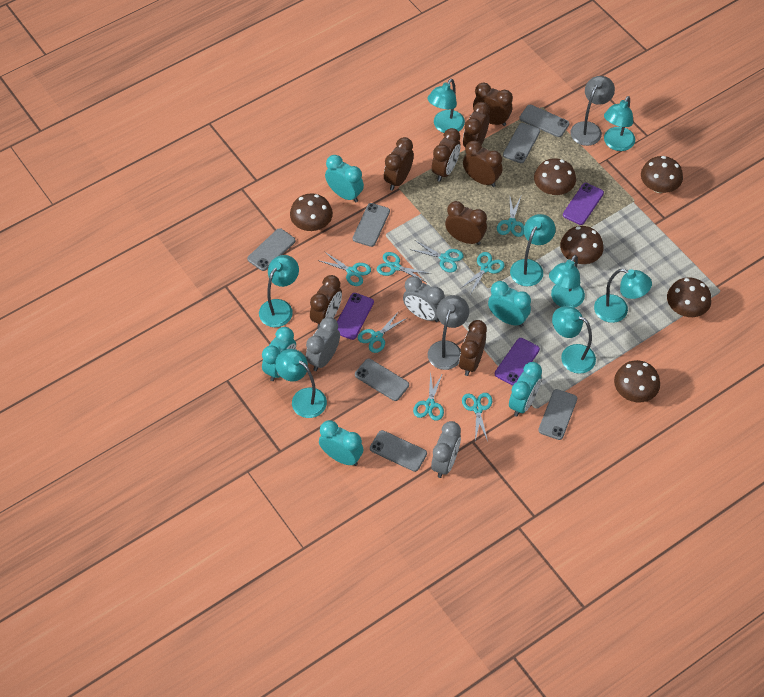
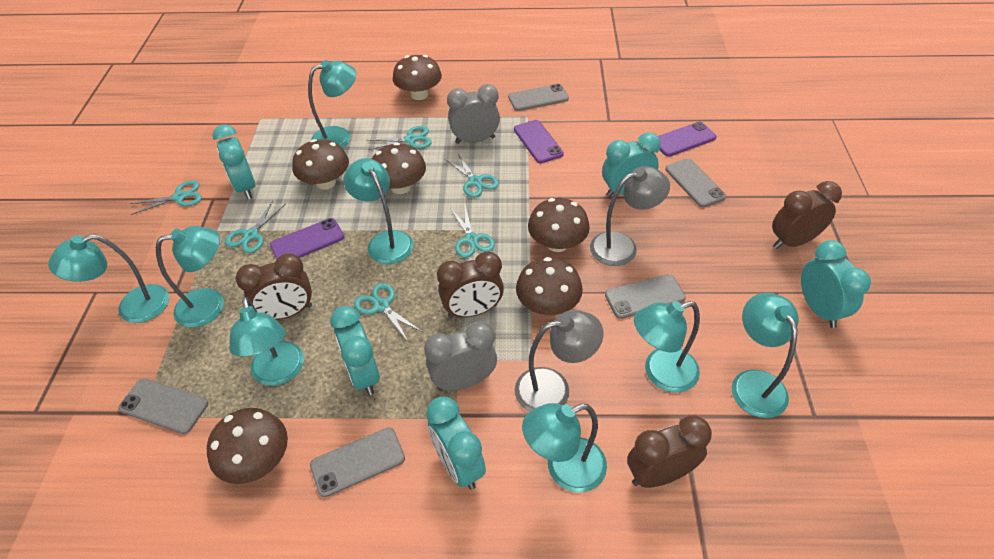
brown clock: [310,275,342,329] [384,137,414,190] [432,128,460,182] [445,201,487,245] [459,320,487,376] [463,102,490,147] [463,140,503,187] [473,82,513,126] = 8 -> [236,253,312,320] [437,251,504,318] [627,415,712,488] [772,181,842,249] = 4
grey clock: [306,317,340,371] [403,276,444,322] [431,421,461,478] = 3 -> [424,321,497,391] [447,84,500,144] = 2
grey phone: [247,228,296,271] [353,203,390,247] [355,359,409,401] [370,430,427,472] [503,123,540,163] [519,105,570,137] [538,389,577,440] = 7 -> [118,378,208,434] [310,427,405,497] [508,84,569,111] [605,274,686,319] [665,158,726,207] = 5
turquoise scissors: [318,252,371,286] [358,311,407,353] [377,252,431,282] [410,240,464,272] [413,371,444,421] [460,252,505,295] [462,393,492,441] [497,197,524,237] = 8 -> [130,180,202,215] [225,201,286,253] [354,283,423,341] [367,126,432,150] [445,154,499,198] [450,205,495,258] = 6

